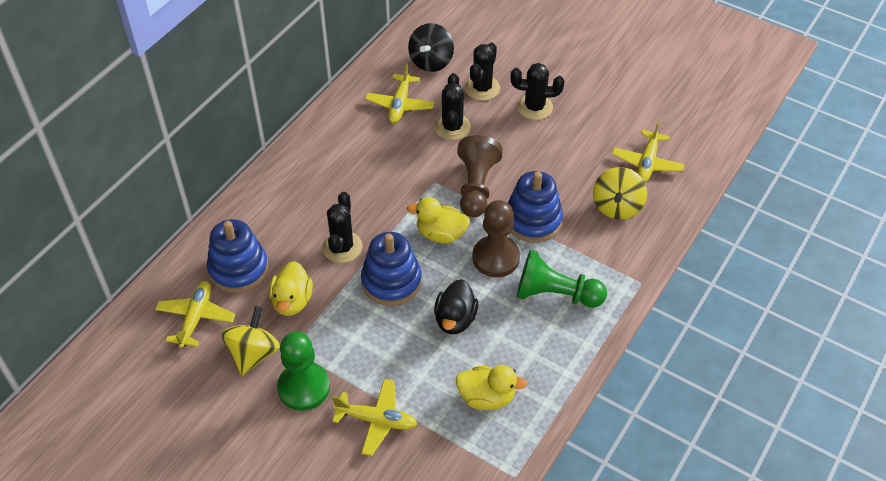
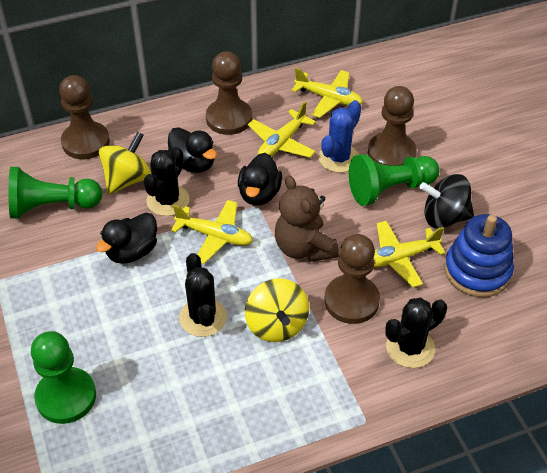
black cactus: [322,192,363,263] [434,73,471,140] [465,42,500,101] [511,63,564,120] = 4 -> [143,147,189,216] [179,253,227,337] [385,298,447,368] = 3
black duck: [434,279,478,334] = 1 -> [96,213,157,264] [168,127,217,173] [238,153,282,206] = 3
blue cactus: none = 0 -> [319,100,361,173] = 1
blue stacking toy: [207,219,269,293] [361,232,422,306] [508,171,563,243] = 3 -> [444,214,514,298] = 1
brown pawn: [457,135,503,217] [472,200,520,277] = 2 -> [59,75,110,159] [206,52,252,135] [324,234,380,324] [368,86,416,166] = 4
brown teddy bear: none = 0 -> [275,175,339,262] = 1
green pawn: [277,332,330,411] [517,250,607,308] = 2 -> [8,167,102,218] [31,331,96,424] [349,154,439,206] = 3
yellow duck: [269,261,313,316] [407,197,470,243] [455,365,527,410] = 3 -> none = 0

